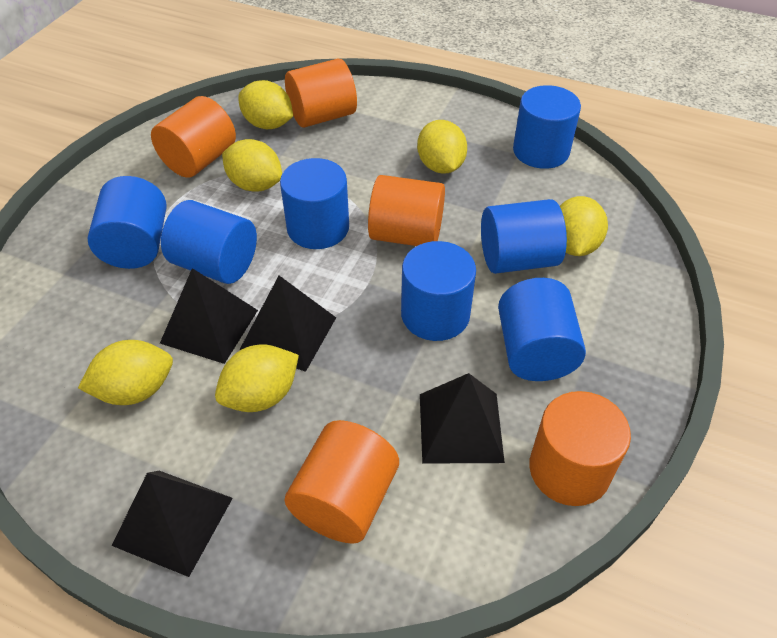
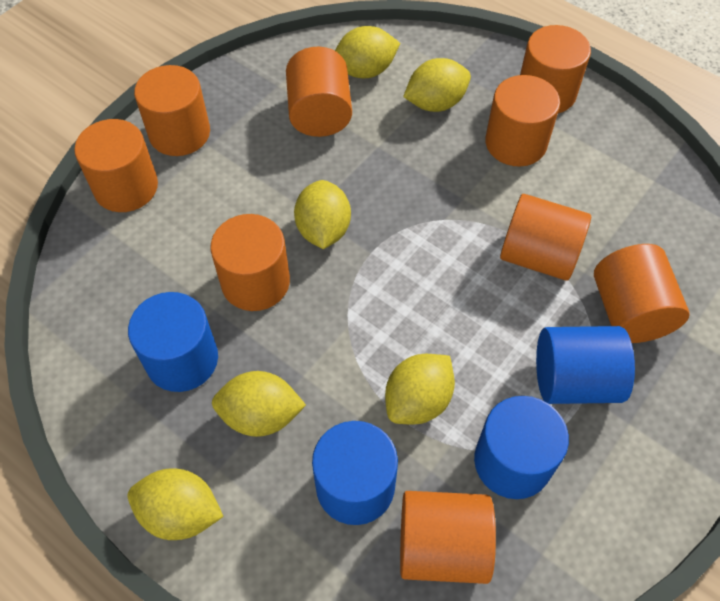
black pyramid: [112,471,233,577] [160,268,258,364] [240,276,336,372] [420,373,505,464] = 4 -> none = 0
blue cylinder: [88,176,166,269] [161,200,257,284] [280,158,349,249] [401,241,476,341] [481,199,567,274] [498,278,586,381] [513,85,581,169] = 7 -> [128,292,218,392] [312,421,398,525] [474,396,569,499] [536,326,635,404] = 4
orange cylinder: [151,96,236,178] [284,420,399,544] [285,59,357,128] [368,175,445,246] [529,391,631,506] = 5 -> [74,119,158,212] [134,65,210,156] [210,214,290,311] [286,47,352,137] [400,491,496,584] [485,75,560,167] [500,194,591,281] [520,25,591,113] [594,244,690,343] = 9

